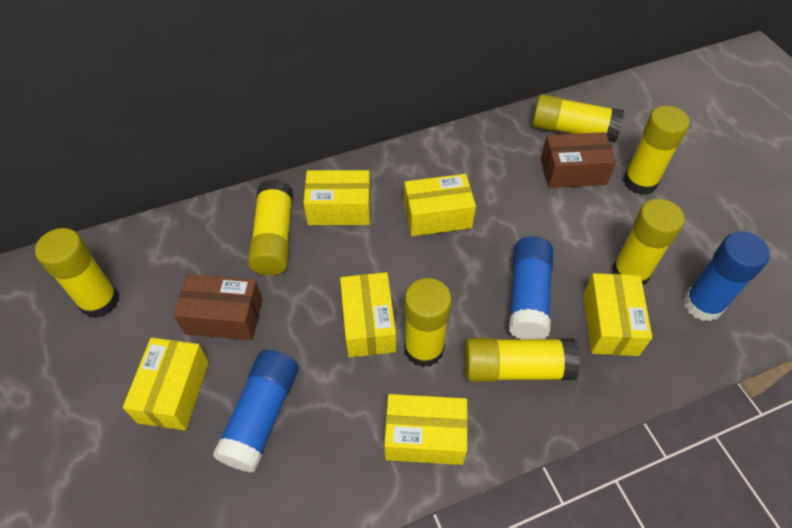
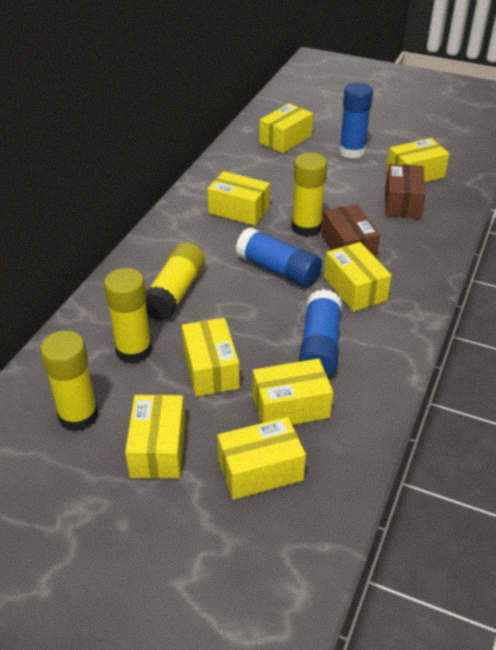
yellow box: [123,338,209,430] [303,170,371,225] [340,272,396,358] [384,394,468,465] [404,174,476,236] [584,273,652,356] = 6 -> [125,395,185,479] [182,318,240,396] [207,171,270,226] [217,417,306,500] [253,358,333,425] [259,103,313,153] [324,242,392,312] [386,138,450,182] = 8
yellow glue stick: [35,228,119,318] [248,179,293,276] [404,278,452,367] [464,338,580,382] [532,94,624,142] [612,199,685,285] [623,106,690,195] = 7 -> [40,331,98,432] [104,268,152,364] [145,242,205,321] [292,153,327,237] = 4

